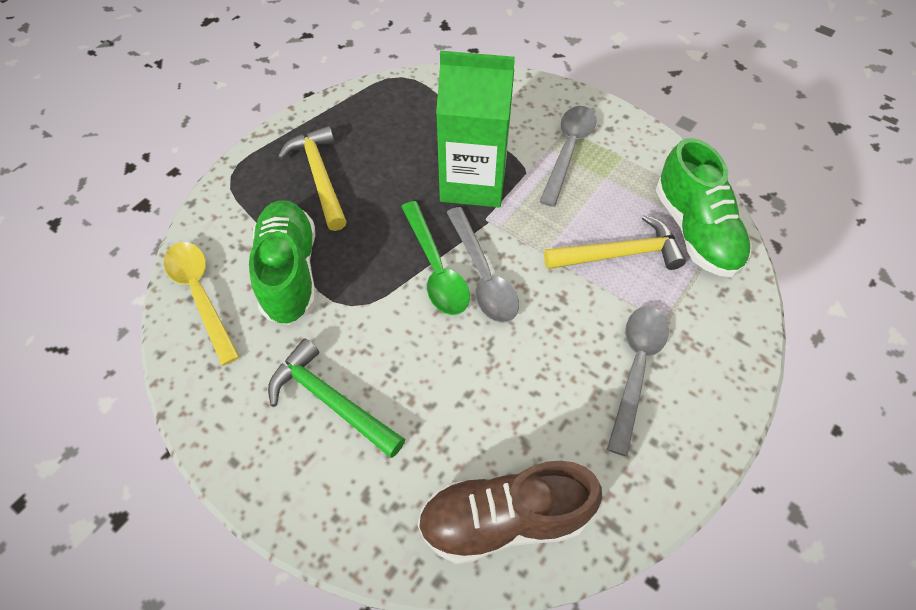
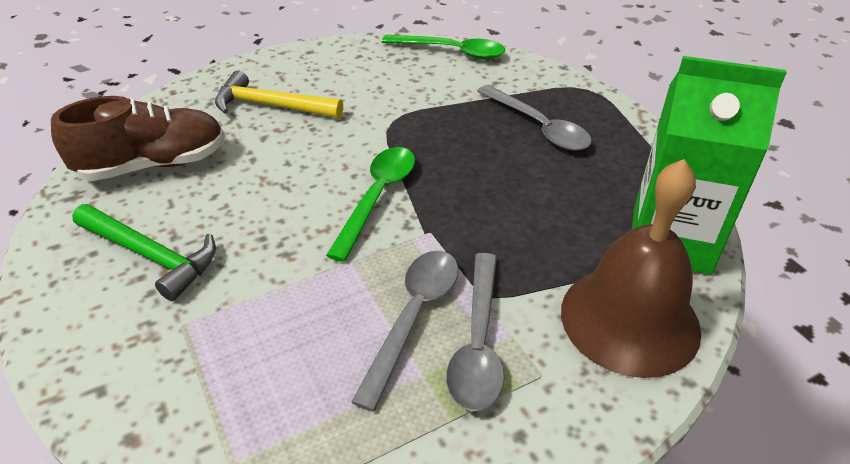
brown bell: none = 0 -> [561,159,701,378] = 1
green shoe: [249,200,316,325] [655,138,752,277] = 2 -> none = 0
green spoon: [401,201,470,315] = 1 -> [326,147,415,262] [382,35,505,59] = 2
yellow hammer: [278,126,347,231] [544,215,686,270] = 2 -> [215,71,343,118] = 1
yellow spoon: [164,242,240,366] = 1 -> none = 0

